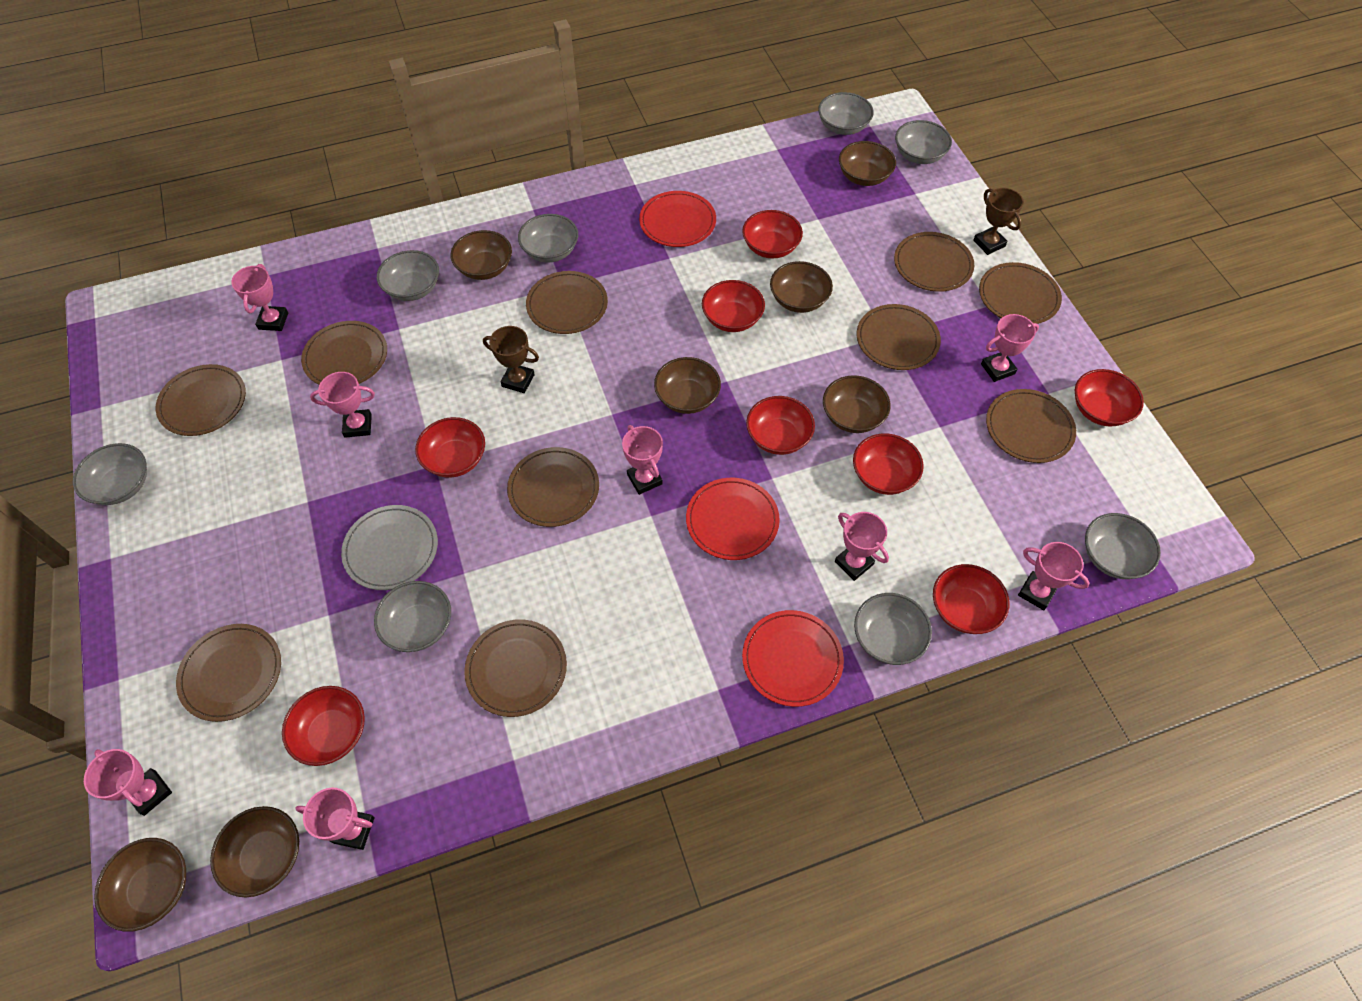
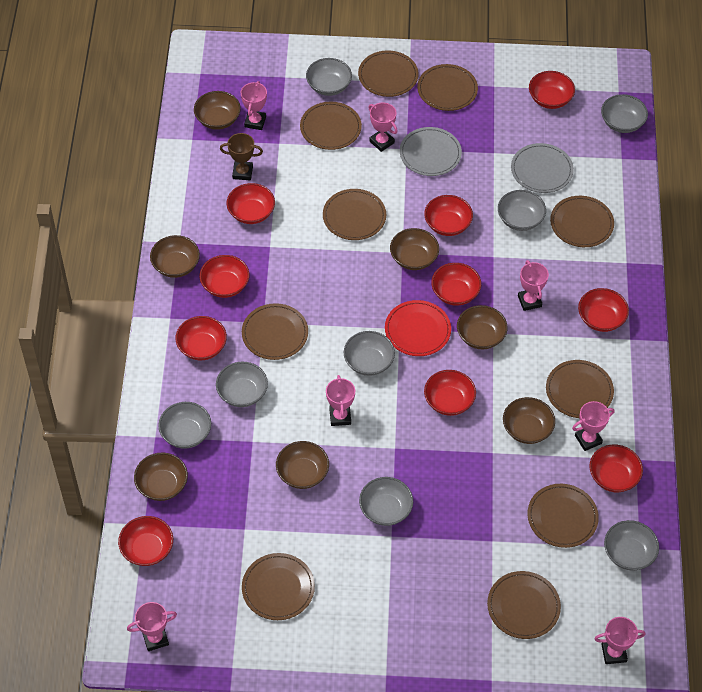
brown trophy: [483,326,539,393] [973,188,1024,255] = 2 -> [220,133,263,180] = 1
grey plate: [341,505,438,590] = 1 -> [400,127,462,176] [511,143,574,193] = 2
pink trophy: [84,749,172,816] [231,264,288,331] [295,788,374,850] [310,372,375,438] [622,425,663,495] [835,512,889,581] [981,314,1039,382] [1018,542,1090,610] = 8 -> [127,602,177,651] [241,81,267,130] [326,375,355,426] [368,102,398,152] [518,260,549,311] [572,401,614,451] [594,617,646,664] = 7
red bowl: [282,686,365,766] [415,417,485,478] [702,280,765,332] [742,210,803,259] [746,396,815,455] [853,433,924,495] [933,564,1010,634] [1075,369,1144,426] = 8 -> [118,516,173,566] [175,316,227,360] [199,255,249,298] [226,183,275,224] [424,195,473,236] [424,370,476,416] [431,263,481,306] [529,71,575,109] [578,288,629,332] [589,445,643,492] = 10
red plate: [639,191,716,247] [686,478,780,560] [742,610,844,707] = 3 -> [385,300,451,356] = 1

